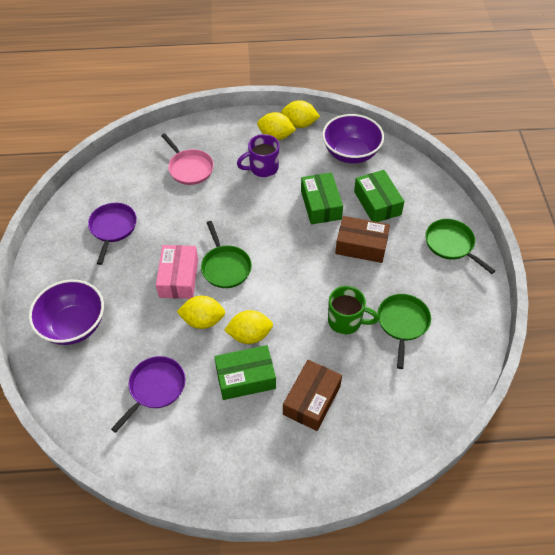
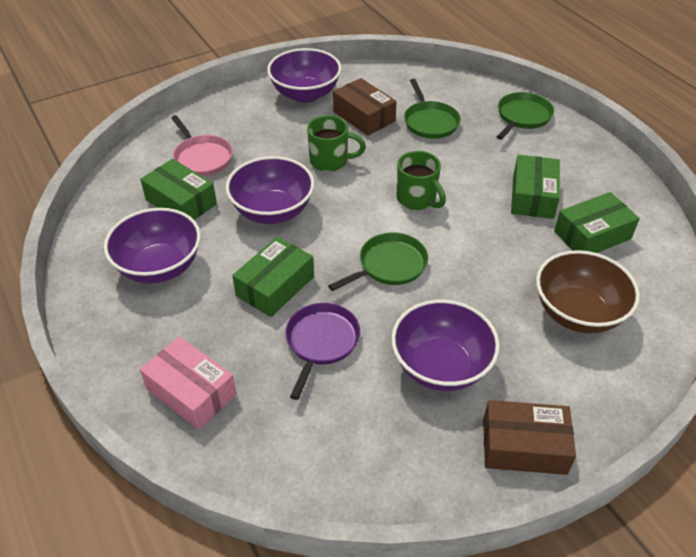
brown bowl: none = 0 -> [536,250,640,333] = 1
green box: [214,345,276,400] [301,172,343,224] [354,170,404,222] = 3 -> [140,159,217,220] [232,237,314,317] [511,155,560,219] [554,192,640,253] = 4
green mug: [328,286,379,334] = 1 -> [307,115,366,172] [397,151,446,210] = 2
purple bowl: [29,280,104,345] [322,114,384,164] = 2 -> [104,208,201,284] [226,156,314,224] [267,48,341,103] [391,300,500,391] = 4
purple mug: [237,134,279,177] = 1 -> none = 0
purple pan: [88,203,137,265] [111,356,186,433] = 2 -> [285,303,360,400] = 1
yellow lemon: [177,296,225,329] [224,310,273,344] [257,112,296,140] [281,100,320,128] = 4 -> none = 0

